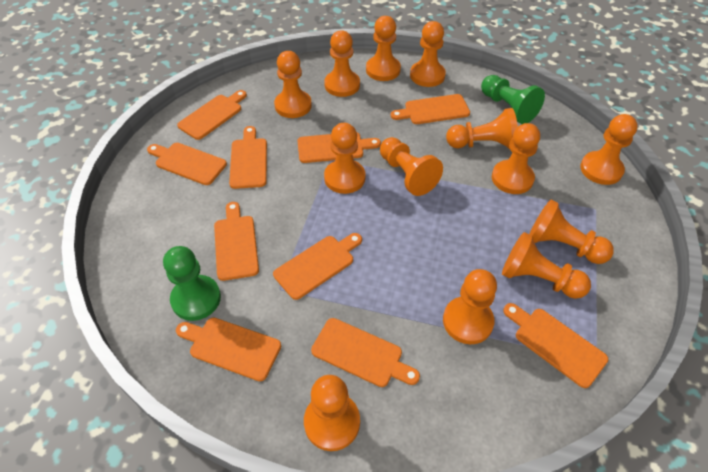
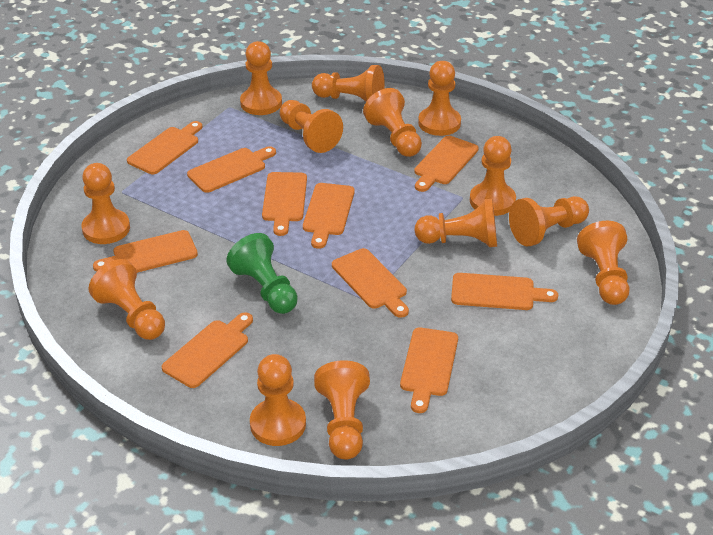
green pawn: [163,246,221,321] [481,75,545,124] = 2 -> [226,233,298,314] = 1

